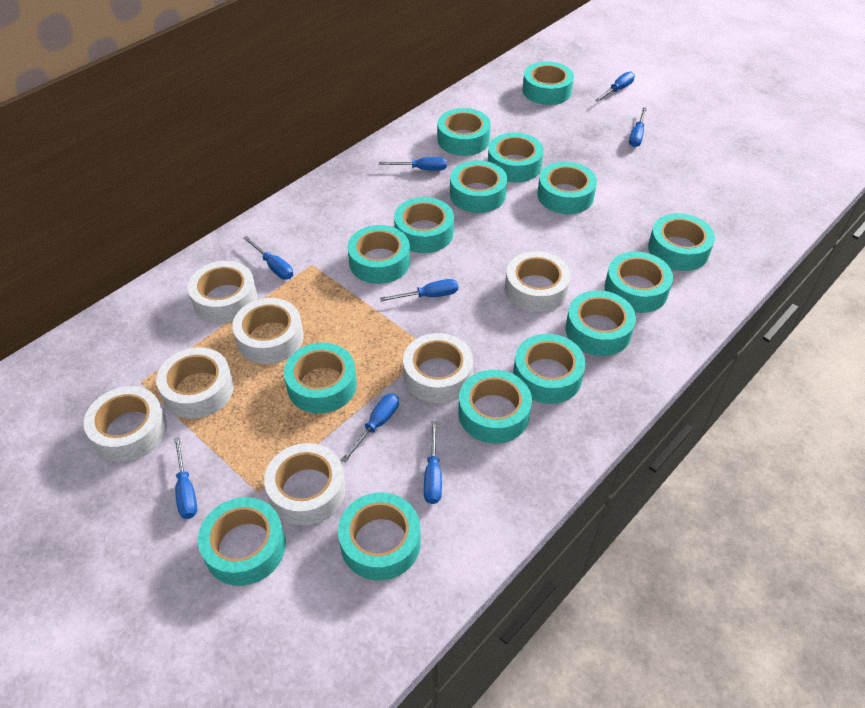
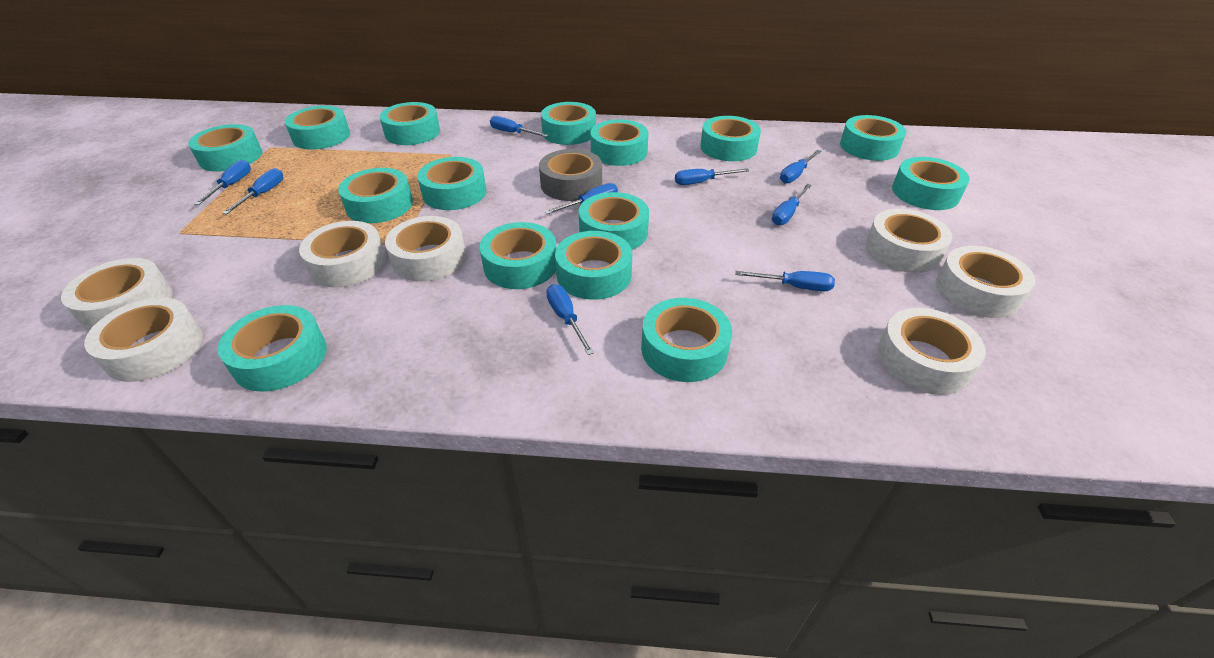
blue screwdriver: [174,437,197,519] [243,236,293,280] [341,393,399,463] [379,157,447,171] [380,279,458,302] [424,421,442,504] [595,72,635,101] [629,107,647,147] = 8 -> [195,160,251,205] [223,168,284,214] [490,116,549,137] [545,183,618,214] [546,284,594,355] [675,168,749,185] [735,271,835,291] [772,184,812,225] [780,150,821,183] = 9
grey tape: none = 0 -> [539,149,602,201] = 1

